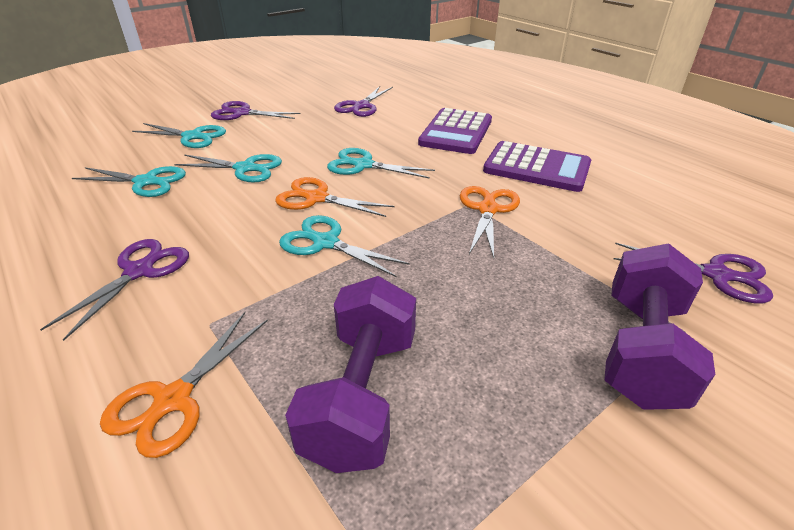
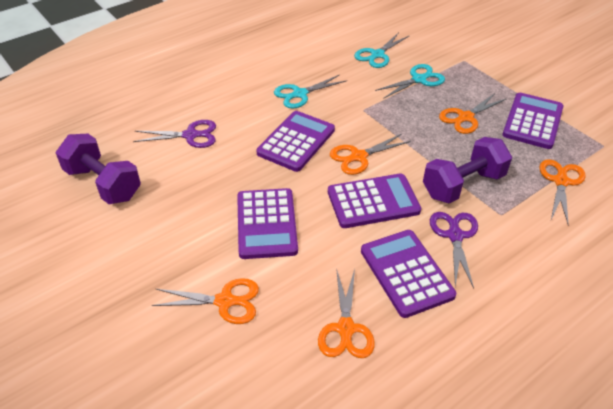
orange scissors: [100,312,268,458] [275,177,394,217] [460,186,520,258] = 3 -> [152,278,259,324] [318,268,375,358] [330,134,411,175] [439,93,506,134] [539,159,585,225] = 5
purple calculator: [418,108,492,154] [483,141,591,192] = 2 -> [237,188,298,259] [256,111,335,172] [328,174,421,228] [361,230,456,318] [502,93,563,149] = 5
purple scissors: [40,239,189,341] [211,101,300,120] [334,86,393,117] [614,243,773,303] = 4 -> [133,120,216,148] [430,212,478,288] = 2
turquoise scissors: [72,166,186,197] [132,123,226,148] [174,154,282,183] [279,215,410,277] [327,148,435,179] = 5 -> [274,75,347,109] [354,32,409,68] [375,64,445,99] = 3

